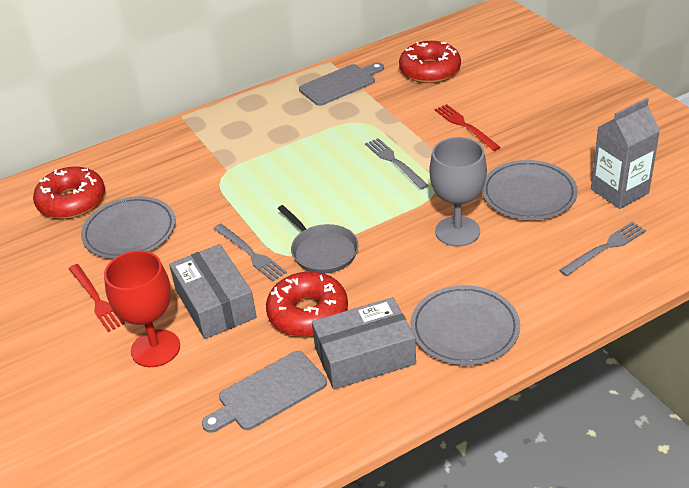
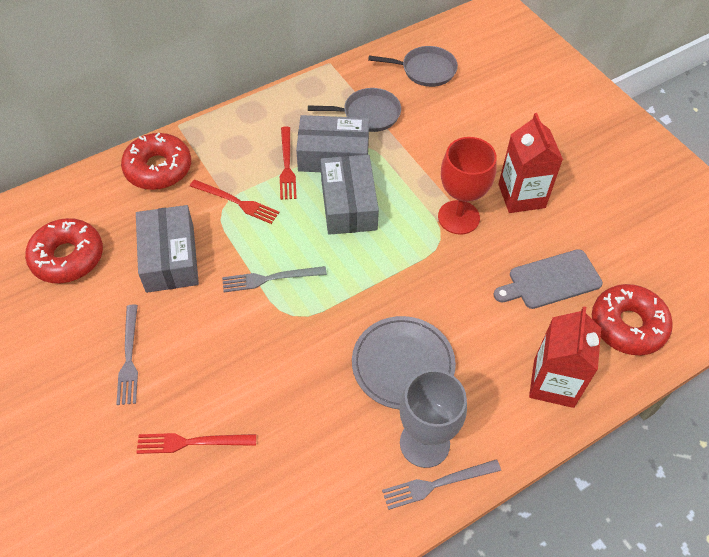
grey box: [169,244,257,339] [312,297,416,390] = 2 -> [136,205,199,293] [296,115,369,172] [321,154,379,235] = 3
grey carton: [591,98,660,209] = 1 -> none = 0
grey cutting board: [202,351,327,433] [299,63,384,106] = 2 -> [493,249,603,309] = 1
grey pan: [278,205,359,274] = 1 -> [308,88,401,132] [368,46,458,87] = 2
grey plate: [81,196,176,259] [410,285,520,365] [482,160,578,220] = 3 -> [352,316,456,409] = 1
red carton: none = 0 -> [498,113,563,213] [529,306,601,408] = 2
red fork: [69,264,125,332] [435,104,500,151] = 2 -> [137,433,256,454] [190,180,280,224] [280,126,297,200] = 3

